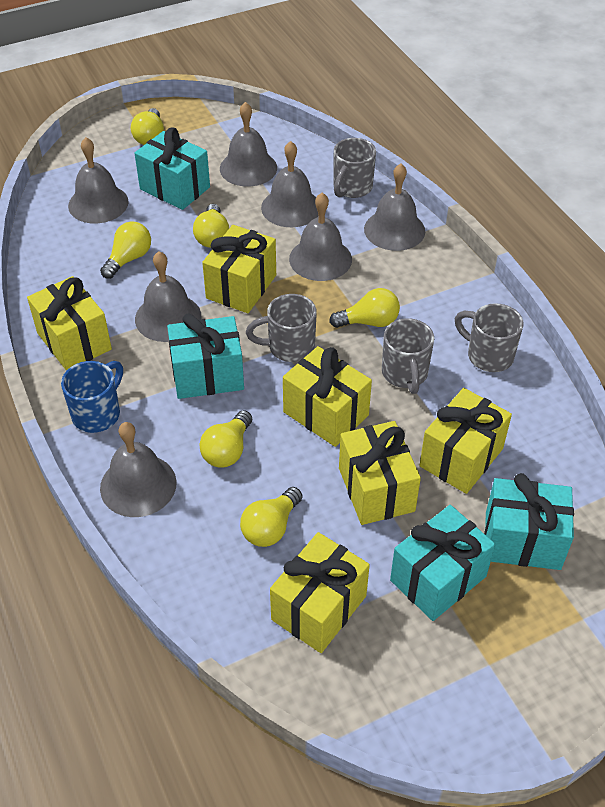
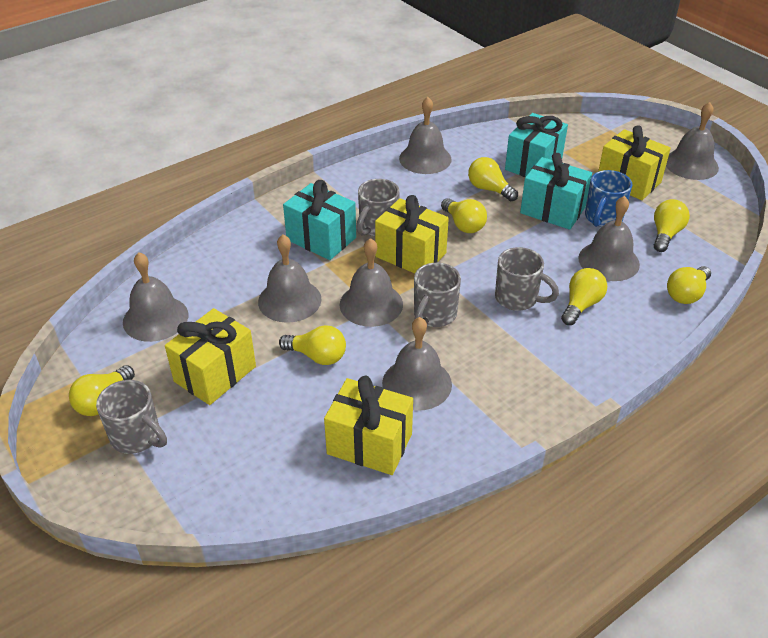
turquoise gift: [134,127,210,210] [167,313,244,399] [390,505,495,621] [484,473,574,570] = 4 -> [283,180,356,260] [505,113,568,177] [520,153,592,230] = 3
yellow gift: [27,276,112,371] [202,225,276,313] [270,532,370,653] [283,346,372,447] [339,421,421,525] [420,388,512,494] = 6 -> [165,308,256,405] [324,376,413,475] [375,195,449,273] [598,125,671,200] = 4
yellow light bulb: [100,222,151,279] [131,108,164,145] [193,204,229,248] [199,410,252,468] [240,487,302,547] [329,288,400,328] = 6 -> [69,365,135,416] [279,325,346,365] [441,198,487,233] [468,157,518,201] [561,268,607,325] [654,199,690,252] [667,266,711,304] = 7

